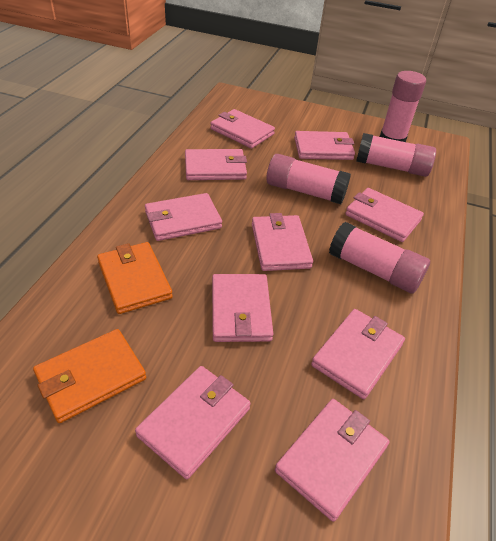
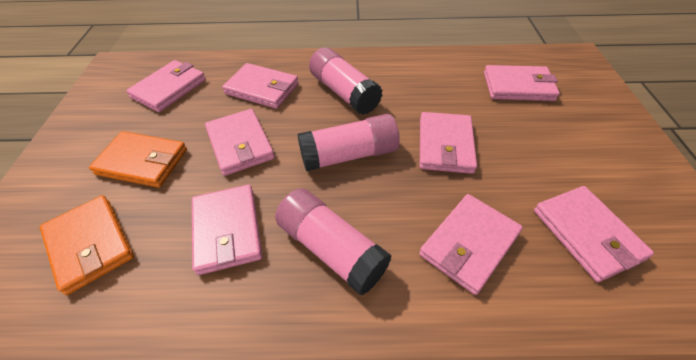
pink glue stick: [267,154,351,204] [329,222,430,294] [356,133,436,177] [380,71,426,142] = 4 -> [275,189,392,295] [297,114,400,171] [309,47,383,115] = 3
pink wallet: [135,366,251,479] [145,193,222,241] [185,149,247,180] [210,109,275,148] [212,274,273,342] [252,213,313,271] [275,399,390,522] [294,131,355,160] [311,309,405,399] [345,188,424,242] = 10 -> [126,60,206,112] [192,185,263,275] [205,109,275,176] [222,63,299,109] [419,194,523,295] [420,112,477,174] [484,65,560,101] [534,186,654,282] = 8

